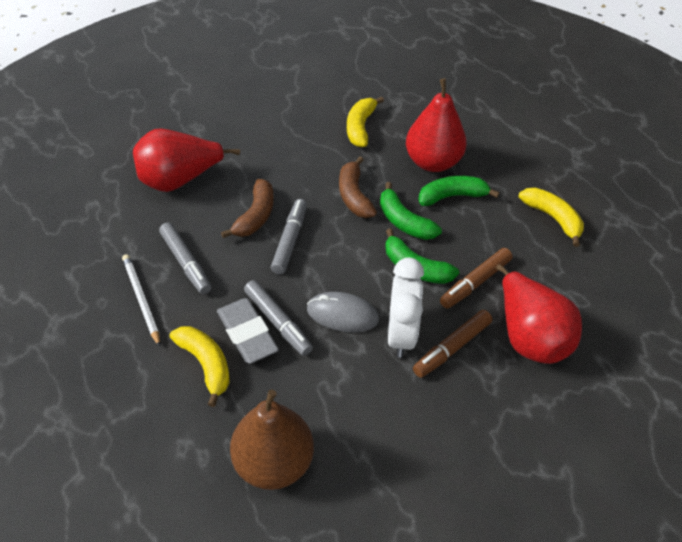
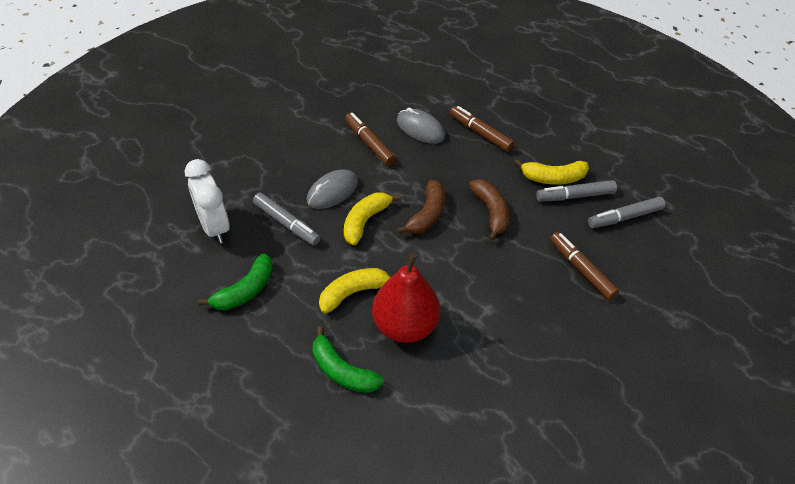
brown marker: [413,310,492,378] [440,248,513,309] = 2 -> [345,112,396,166] [450,106,514,152] [550,232,619,300] = 3
brown pear: [230,389,314,490] = 1 -> none = 0
green banana: [380,182,442,240] [385,228,459,284] [418,176,499,206] = 3 -> [198,253,273,311] [312,326,384,393] = 2
grey eraser: [217,298,279,364] = 1 -> none = 0
grey mouse: [307,292,379,332] = 1 -> [307,169,358,209] [397,108,445,144] = 2
red pear: [133,128,240,192] [406,78,467,172] [496,264,582,364] = 3 -> [372,253,440,343] = 1
white pencil: [122,254,160,347] = 1 -> none = 0

